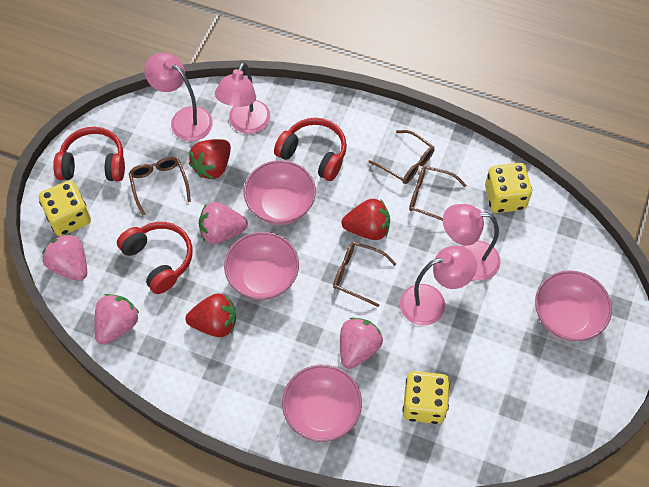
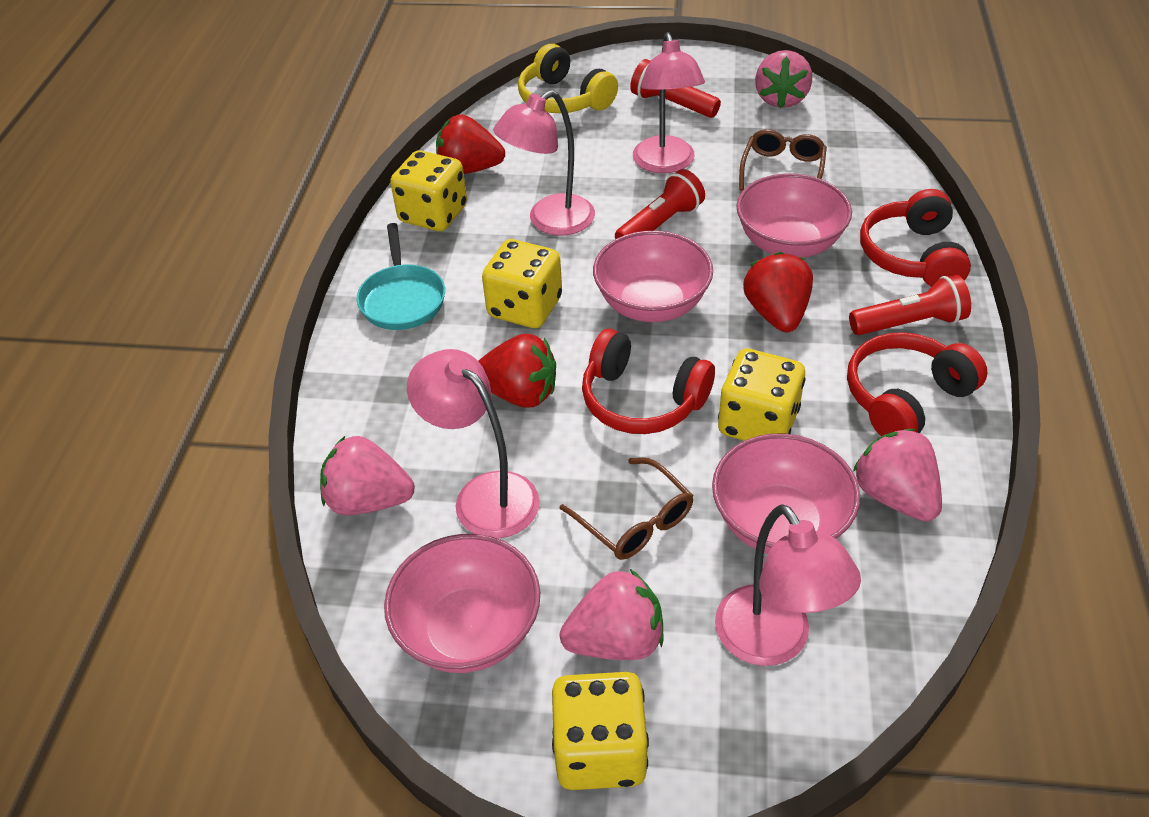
brown glasses: [129,157,191,216] [333,242,396,307] [368,130,434,184] [409,166,467,221] = 4 -> [560,458,694,560] [739,129,827,191] = 2
red flashlight: none = 0 -> [615,169,705,239] [630,59,721,118] [849,275,971,335] = 3
turquoise pan: none = 0 -> [357,223,445,330] = 1
yellow dice: [39,180,91,236] [402,371,450,424] [485,163,532,213] = 3 -> [390,150,467,231] [482,239,562,328] [552,672,649,790] [718,349,805,441] = 4
yellow headphones: none = 0 -> [518,44,618,113] = 1

